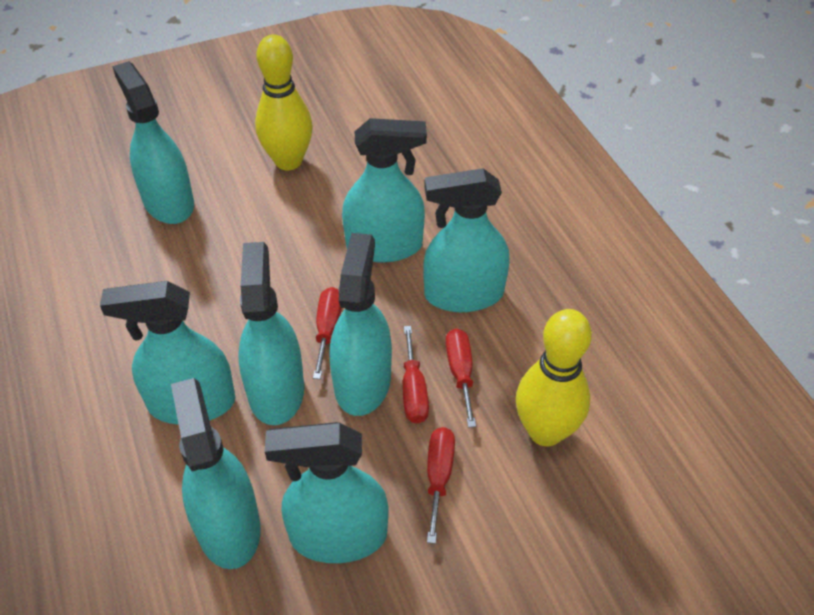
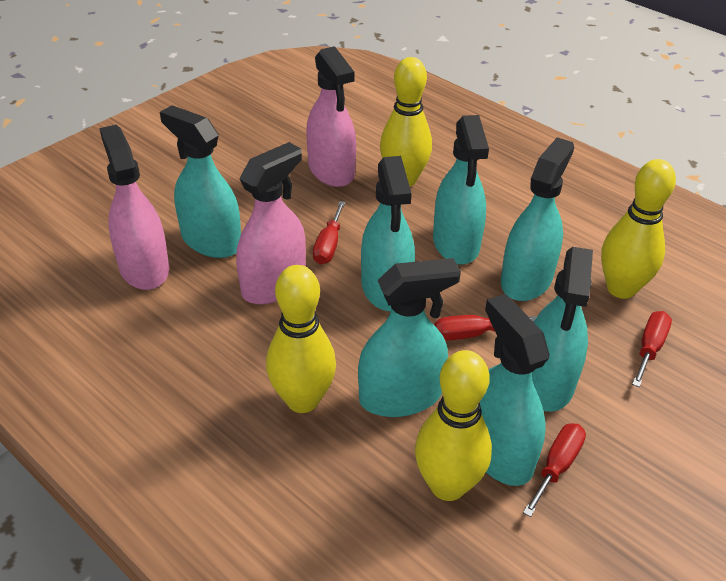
pink spray bottle: none = 0 -> [99,125,169,290] [236,142,306,304] [306,46,356,187] = 3
turquoise spray bottle: [100,281,235,425] [112,61,194,224] [171,378,260,569] [238,242,304,425] [265,422,389,563] [330,233,392,416] [342,118,427,262] [423,168,509,312] = 8 -> [160,105,241,258] [358,258,461,417] [361,156,415,311] [433,115,489,265] [480,294,550,486] [501,137,574,301] [532,247,593,412] = 7
yellow bowling pin: [255,34,313,170] [516,309,592,447] = 2 -> [266,265,336,413] [380,57,432,187] [415,350,492,501] [601,159,676,299] = 4

